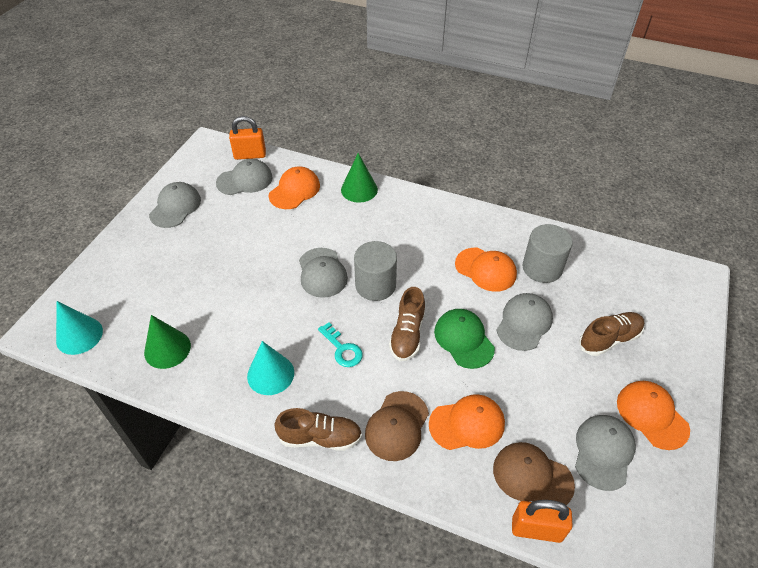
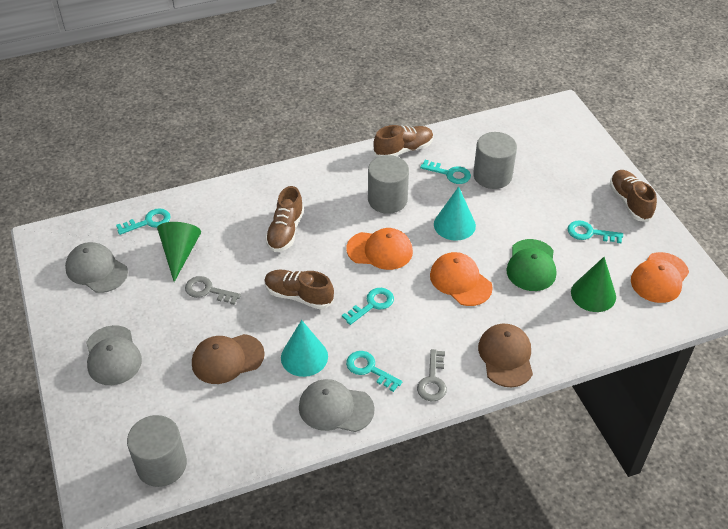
brown shoe: [274,408,362,451] [389,287,425,361] [579,312,645,356] = 3 -> [264,270,334,309] [265,186,304,252] [373,125,433,157] [609,170,657,222] = 4
grey cap: [149,182,201,228] [216,159,273,195] [299,248,348,298] [496,293,553,351] [575,415,636,491] = 5 -> [65,242,128,293] [86,325,142,385] [299,379,375,432] = 3
grey cylinder: [354,241,397,301] [523,224,573,283] = 2 -> [127,415,187,487] [368,155,409,214] [473,132,517,189] = 3
grey key: none = 0 -> [185,276,241,305] [417,349,447,401] = 2
orange cap: [269,166,320,209] [429,394,505,450] [455,248,517,292] [617,381,690,450] = 4 -> [346,228,413,270] [430,252,493,306] [631,252,689,303] = 3
orange padlock: [229,116,266,160] [512,500,573,543] = 2 -> none = 0
turquoise key: [318,322,363,367] = 1 -> [116,208,171,235] [342,288,394,325] [346,351,402,392] [420,160,471,184] [567,220,623,243] = 5

